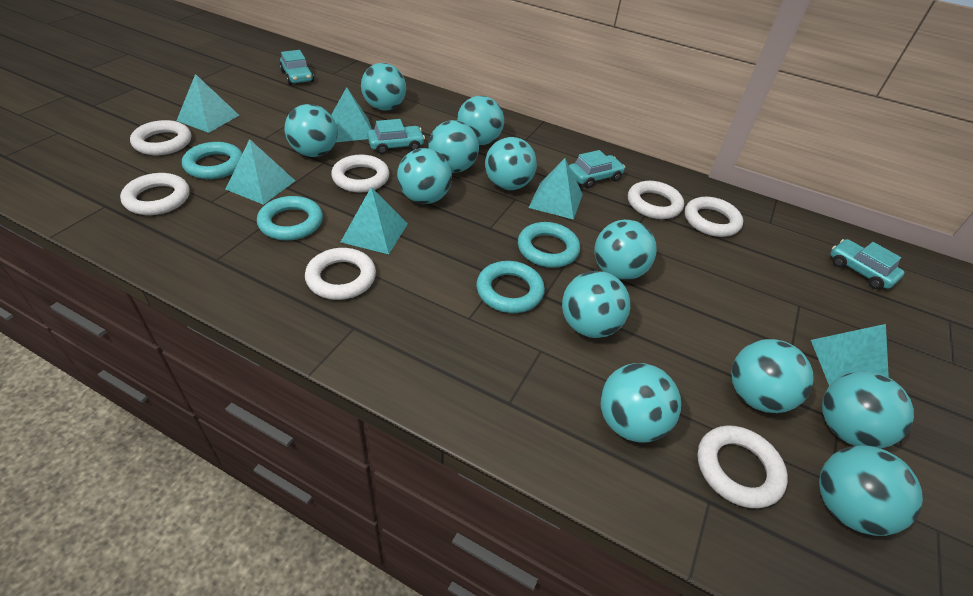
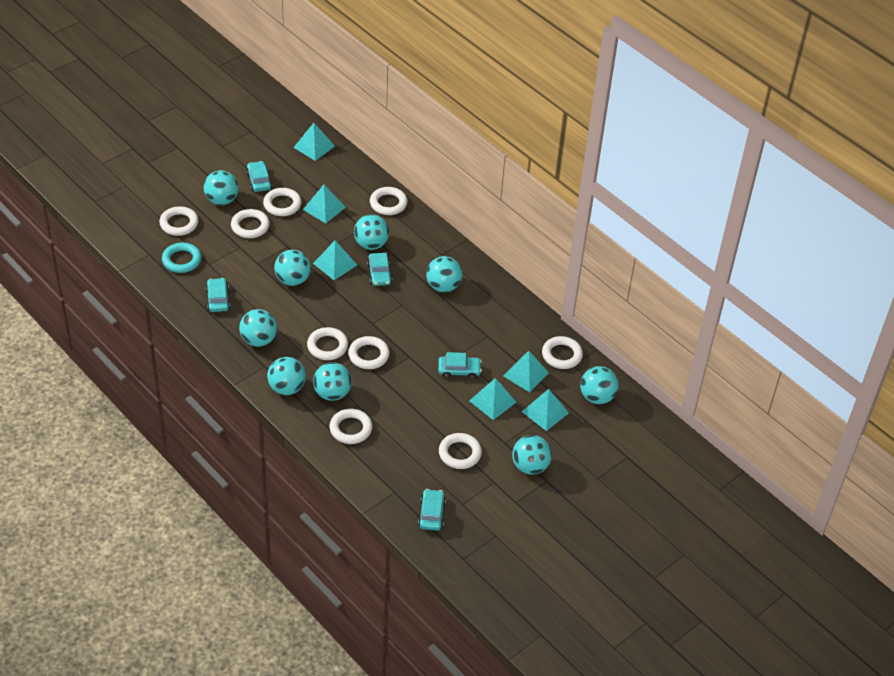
turquoise ball: [284,104,338,157] [361,63,406,111] [397,148,452,204] [428,120,479,173] [457,96,504,145] [485,137,537,190] [562,271,630,338] [594,220,657,280] [600,363,681,443] [731,339,814,413] [819,445,923,536] [822,371,914,449] = 12 -> [204,170,239,205] [239,309,277,347] [267,357,306,395] [274,250,311,286] [313,362,352,401] [354,214,389,250] [426,256,462,292] [512,435,552,474] [580,366,618,404] = 9
turquoise car: [279,50,314,85] [367,119,425,154] [569,150,625,188] [830,239,904,289] = 4 -> [206,278,230,312] [246,161,272,192] [367,253,392,286] [418,489,446,531] [438,352,482,379] = 5
turquoise ring: [182,142,242,179] [257,196,323,241] [476,261,545,313] [518,222,580,268] = 4 -> [162,243,202,273] = 1
white ring: [120,173,190,215] [130,120,191,155] [305,248,376,300] [331,155,389,193] [628,181,684,219] [685,197,743,237] [697,425,788,508] = 7 -> [159,206,198,236] [231,209,270,238] [263,188,301,216] [307,327,348,360] [329,409,372,444] [348,336,390,369] [370,187,408,215] [439,433,482,469] [542,336,583,369] = 9

